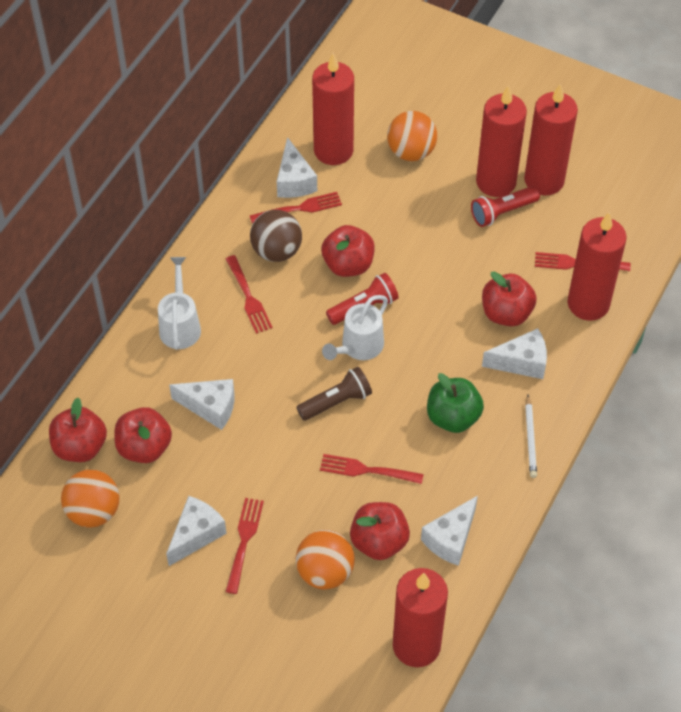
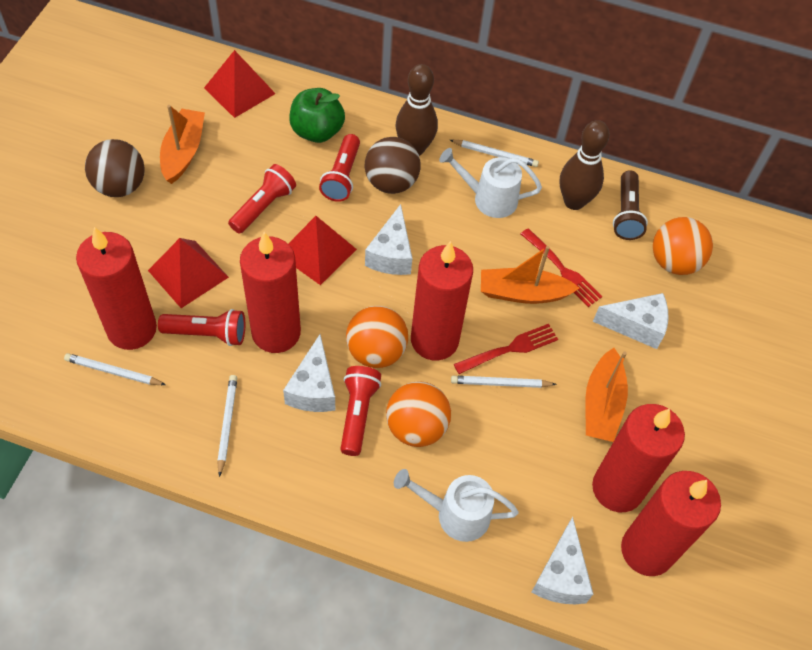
brown ball: [250,210,302,262] = 1 -> [85,139,145,197] [365,137,421,194] = 2
brown bowling pin: none = 0 -> [396,64,438,156] [560,120,610,210] = 2
orange boat: none = 0 -> [160,105,205,184] [481,246,579,304] [585,348,628,442] = 3
red apple: [49,398,107,462] [114,407,172,463] [321,225,375,277] [350,502,410,560] [482,271,537,326] = 5 -> none = 0
red flashlight: [326,273,399,325] [471,186,540,227] = 2 -> [158,309,245,346] [228,164,296,234] [319,134,360,202] [340,366,381,456] = 4
red fork: [226,255,272,334] [226,498,264,594] [250,192,342,223] [320,454,424,484] [535,252,631,271] = 5 -> [454,324,558,374] [521,228,603,307] = 2
red pyramid: none = 0 -> [148,238,229,308] [204,50,276,118] [288,216,357,285] = 3
white cheese: [166,496,227,566] [169,379,234,430] [277,137,317,198] [421,496,478,566] [482,328,547,379] = 5 -> [283,334,335,412] [365,204,412,275] [531,517,593,604] [593,293,669,349] = 4
white pencil: [525,395,537,478] = 1 -> [64,353,166,385] [217,375,237,477] [450,140,539,167] [451,376,557,388] = 4

